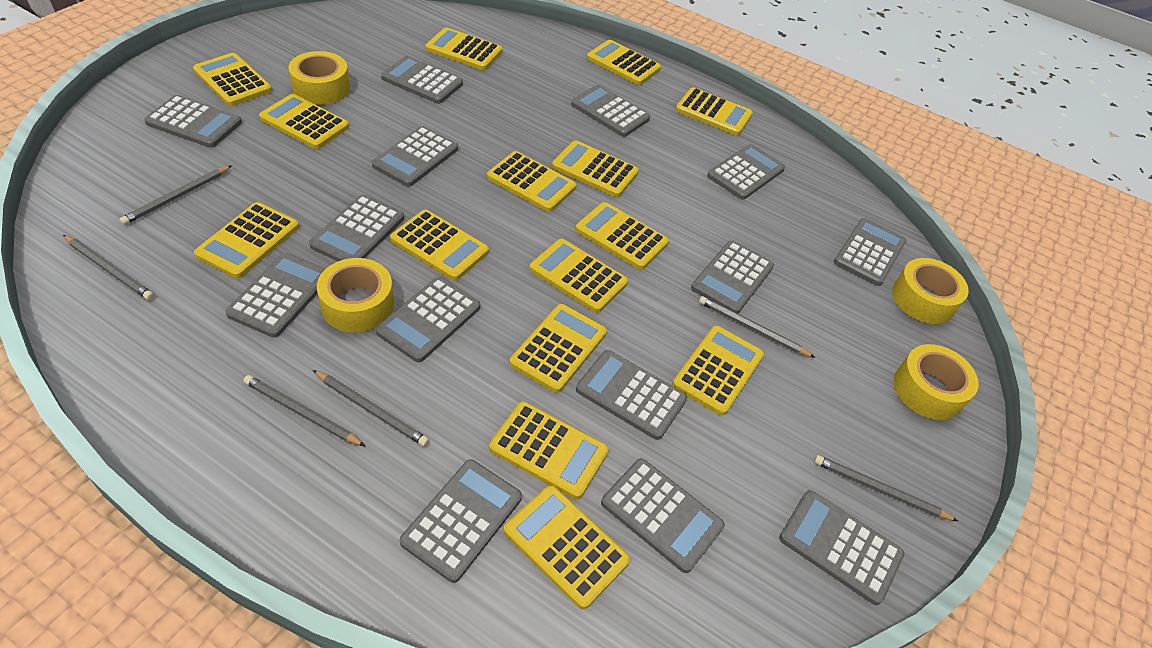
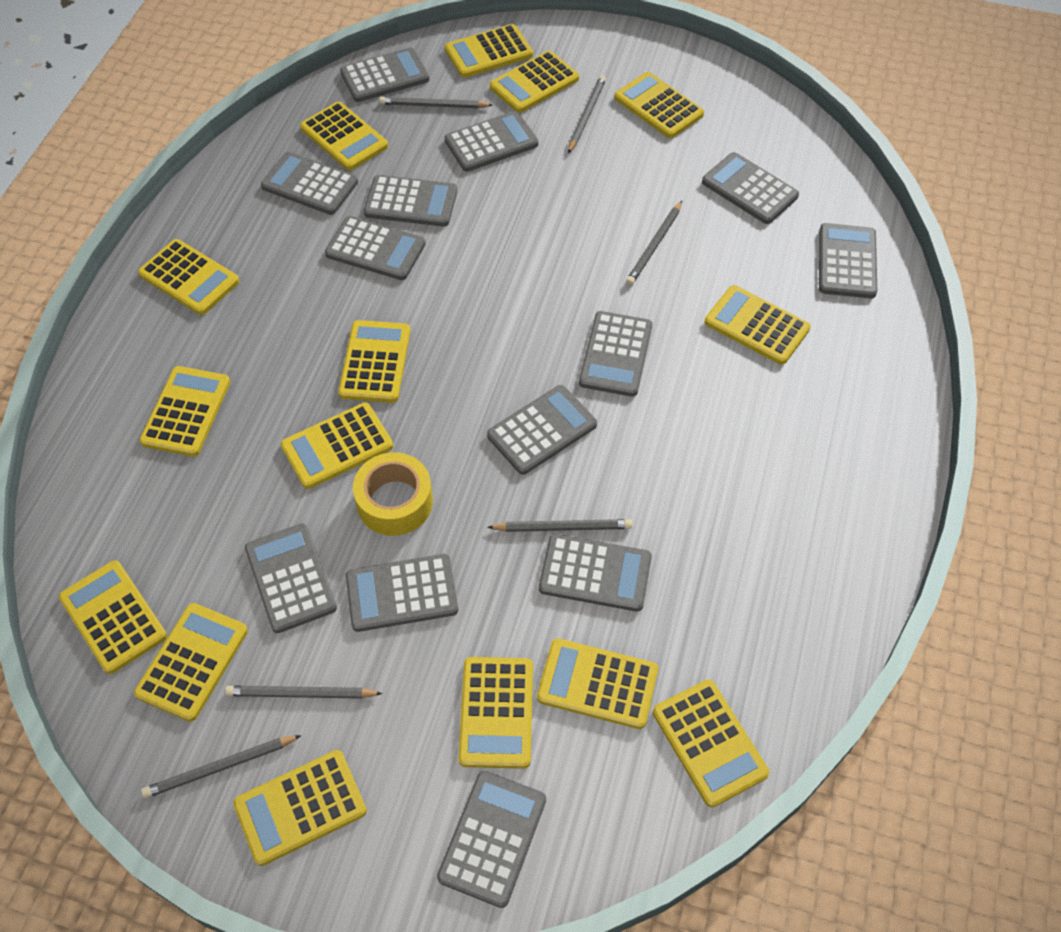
grey calculator: [144,95,242,148] [226,253,325,338] [309,195,404,261] [372,126,458,187] [376,277,480,362] [381,56,463,104] [400,459,522,583] [571,85,650,137] [576,350,687,440] [601,458,725,573] [691,240,774,313] [707,144,785,200] [779,490,904,605] [834,218,907,286] = 14 -> [245,523,337,633] [261,152,358,215] [325,216,426,280] [340,47,430,102] [346,554,458,632] [364,175,457,227] [437,771,546,908] [445,111,538,172] [487,385,597,475] [539,534,652,612] [579,311,652,397] [702,152,799,224] [819,223,877,298] = 13
yellow tape: [288,51,350,105] [317,258,394,332] [892,258,969,324] [894,344,979,420] = 4 -> [353,452,433,536] = 1

